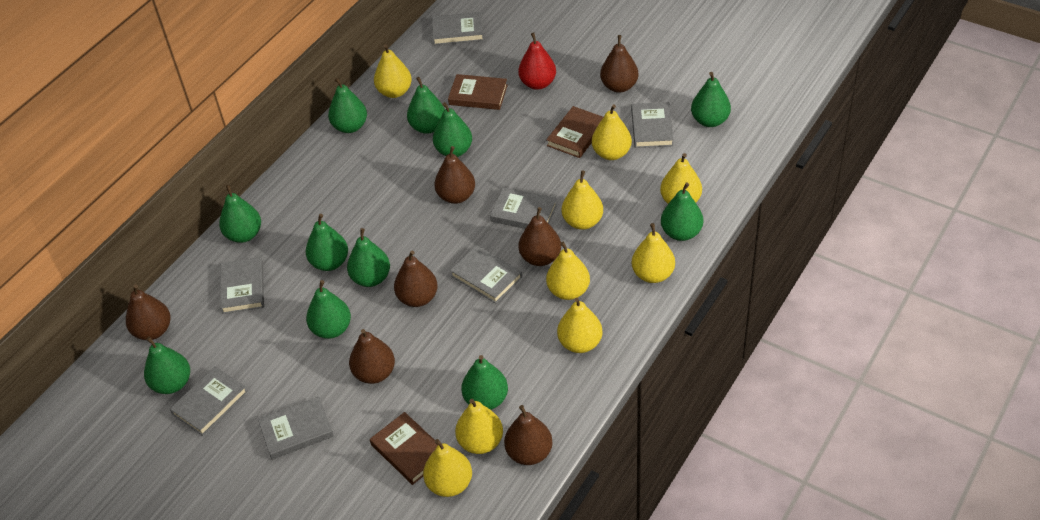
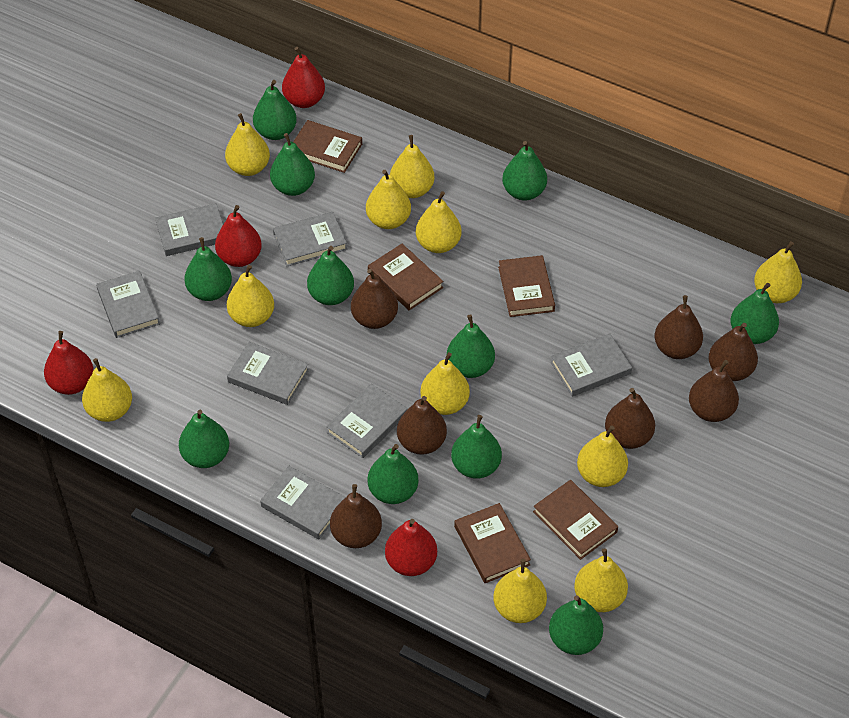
brown book: [370,412,438,485] [448,74,508,110] [546,106,604,158] = 3 -> [293,120,362,173] [368,244,444,310] [454,503,531,583] [498,255,555,317] [533,480,618,560] = 5
red pear: [518,33,556,90] = 1 -> [44,331,94,395] [215,205,262,267] [282,47,325,108] [385,519,437,576] = 4
yellow pear: [374,44,412,98] [423,439,472,497] [455,399,503,454] [546,241,590,300] [557,298,603,353] [562,171,603,230] [592,104,632,160] [632,223,675,283] [660,153,702,204] = 9 -> [82,358,132,422] [225,113,270,176] [227,265,274,327] [366,170,411,229] [390,135,435,198] [416,191,462,253] [420,352,470,415] [493,559,547,623] [574,548,628,612] [577,425,628,487] [754,241,802,303] = 11

